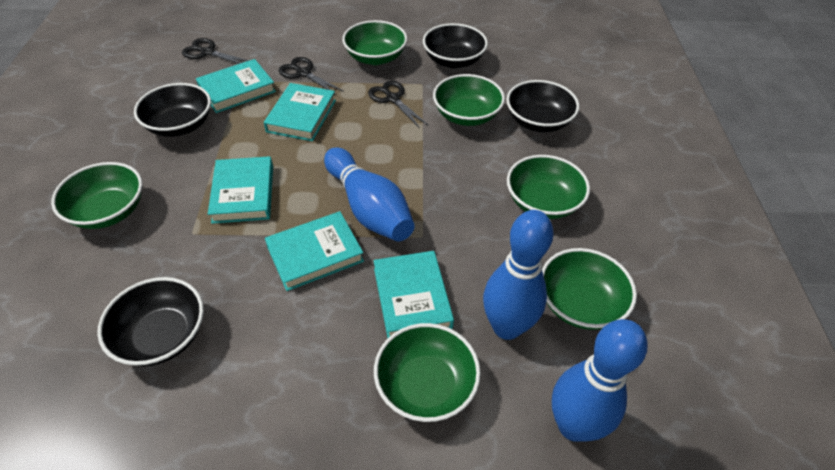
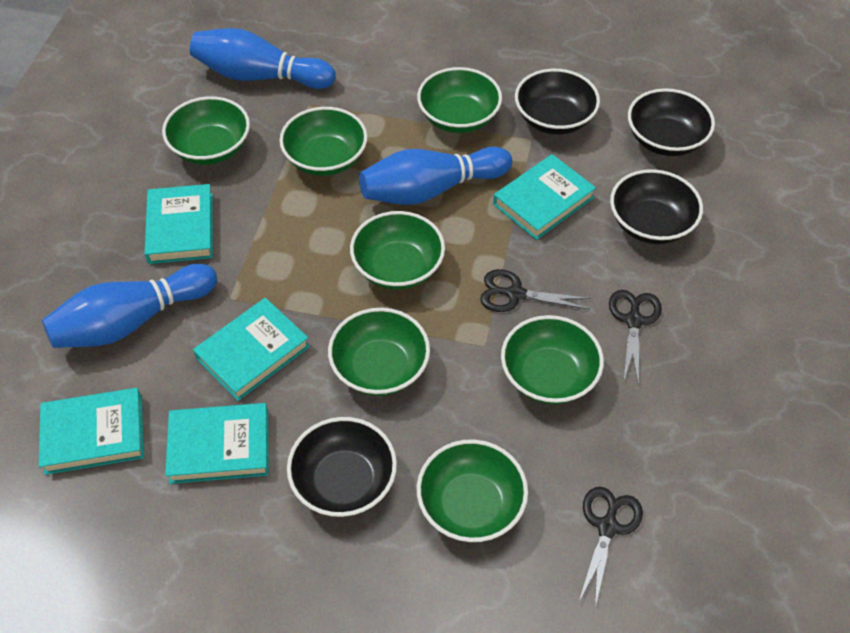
green bowl: [51,162,143,229] [342,20,407,65] [374,323,481,422] [433,74,505,126] [507,155,590,219] [542,248,637,330] = 6 -> [162,96,250,165] [279,107,367,176] [328,308,430,396] [350,211,445,290] [417,67,502,133] [417,439,528,542] [501,315,604,404] = 7

